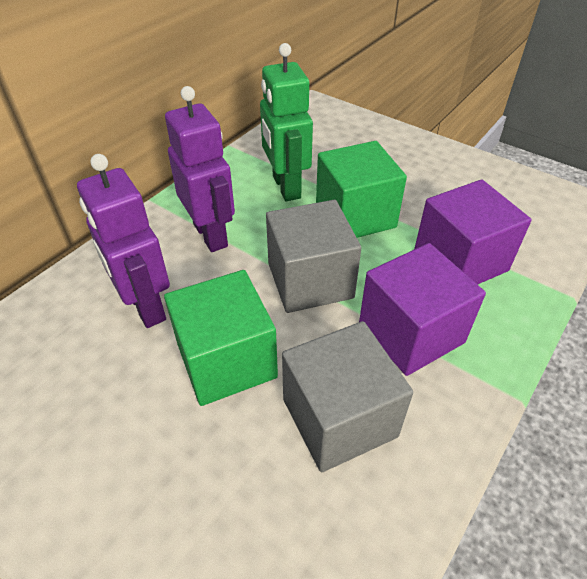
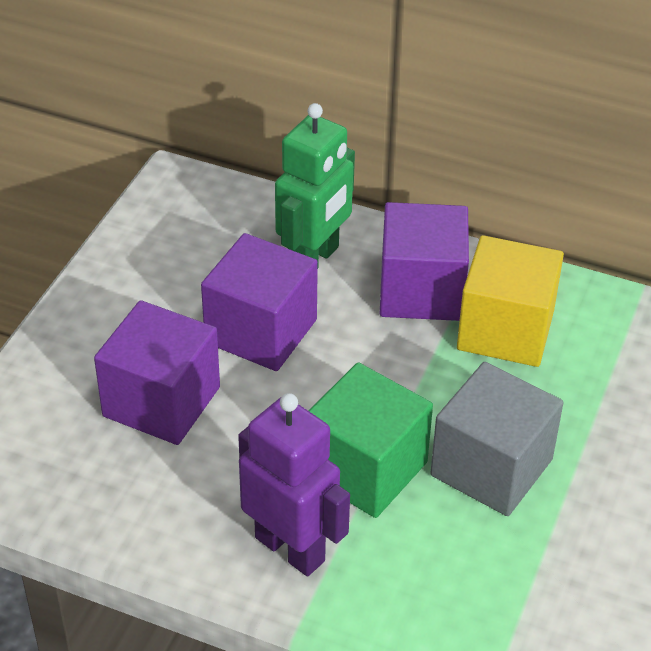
green cube: [164,270,278,406] [316,141,407,238] = 2 -> [309,362,433,518] = 1
grey cube: [266,200,361,313] [282,321,413,472] = 2 -> [430,362,564,516] = 1
purple cube: [359,243,486,376] [414,180,532,285] = 2 -> [94,300,220,445] [201,233,318,371] [380,202,469,321] = 3
purple robot: [77,154,170,328] [165,86,235,252] = 2 -> [238,393,350,576] = 1
yellow cube: none = 0 -> [457,235,564,367] = 1

